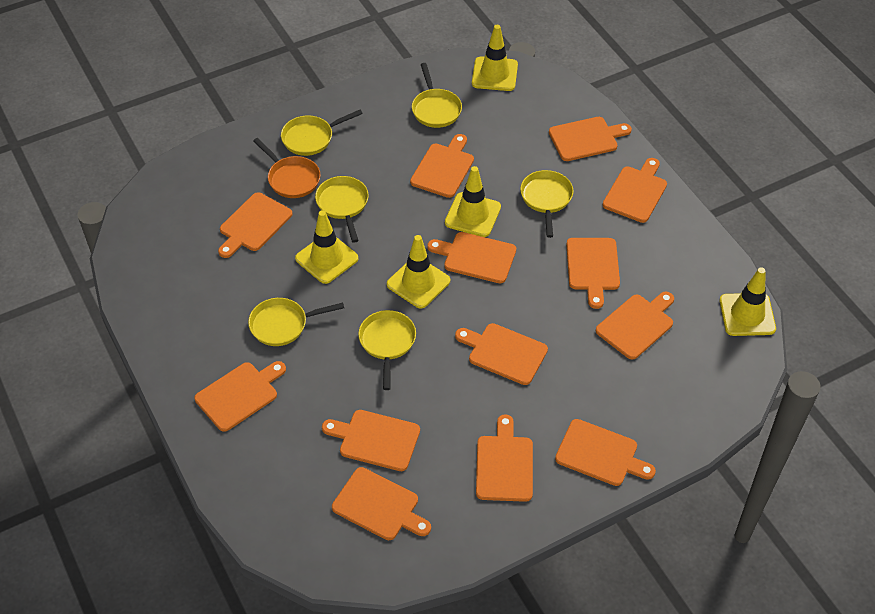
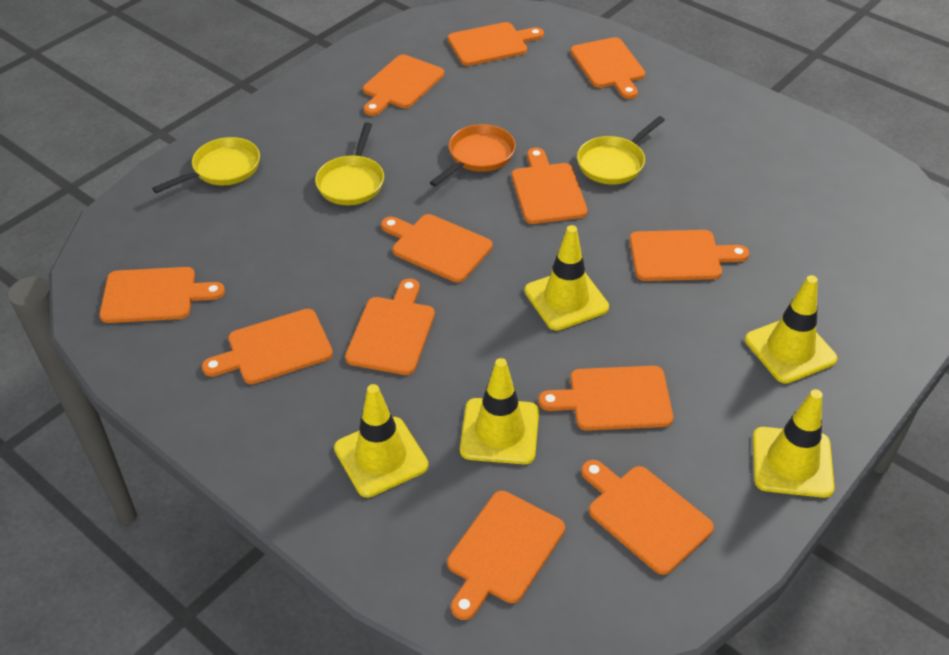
orange cutting board: [195,361,286,432] [218,192,292,258] [322,410,420,471] [332,467,431,540] [410,134,474,198] [427,232,516,283] [455,323,548,385] [476,414,533,502] [549,117,632,161] [555,419,656,486] [566,238,620,309] [596,292,674,360] [603,158,667,223] = 13 -> [99,267,225,323] [202,309,333,384] [345,279,435,375] [363,54,444,116] [381,214,493,283] [447,491,565,620] [448,22,544,66] [512,148,588,224] [538,366,673,431] [570,37,645,99] [581,460,714,575] [630,230,749,281] = 12
yellow pan: [248,298,344,346] [281,110,363,156] [315,176,369,243] [358,310,416,390] [412,63,462,128] [520,170,574,238] = 6 -> [152,137,260,193] [315,123,384,205] [577,116,665,185] = 3

